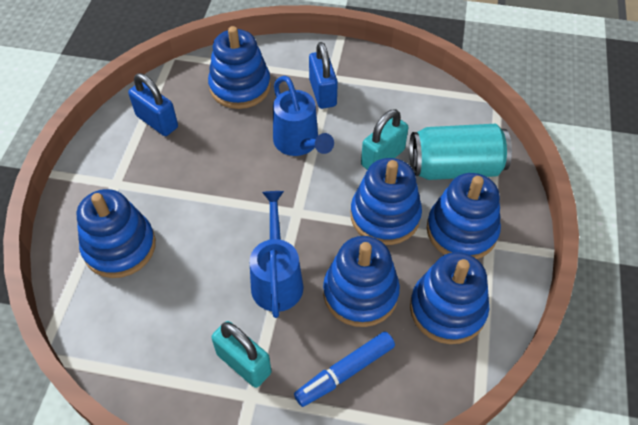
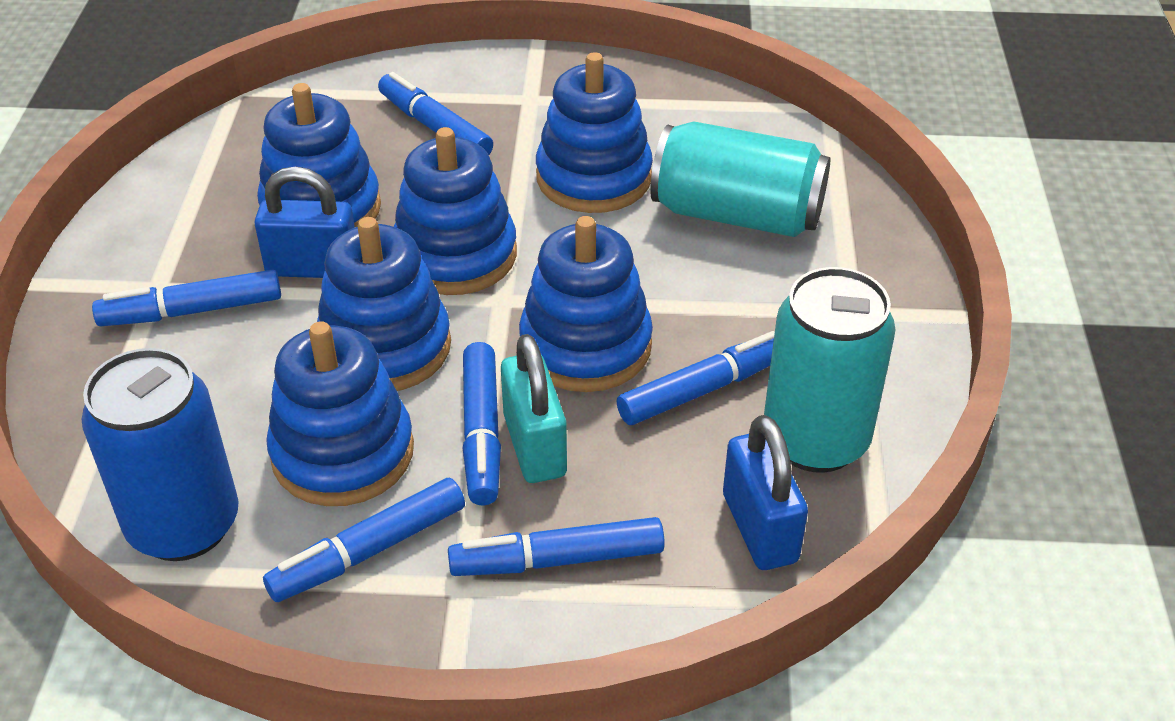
blue can: none = 0 -> [81,348,239,561] = 1
blue marker: [294,332,395,407] = 1 -> [92,270,281,326] [263,478,465,602] [378,72,493,155] [448,517,665,576] [463,342,501,506] [617,331,775,425] = 6
blue watering can: [249,191,303,318] [273,76,334,156] = 2 -> none = 0
turquoise can: [409,124,512,180] = 1 -> [650,121,830,237] [764,267,896,473] = 2
turquoise padlock: [211,321,272,388] [361,109,409,170] = 2 -> [501,334,567,483] = 1

